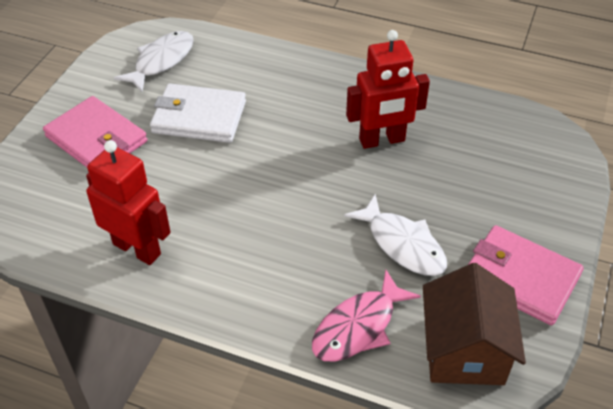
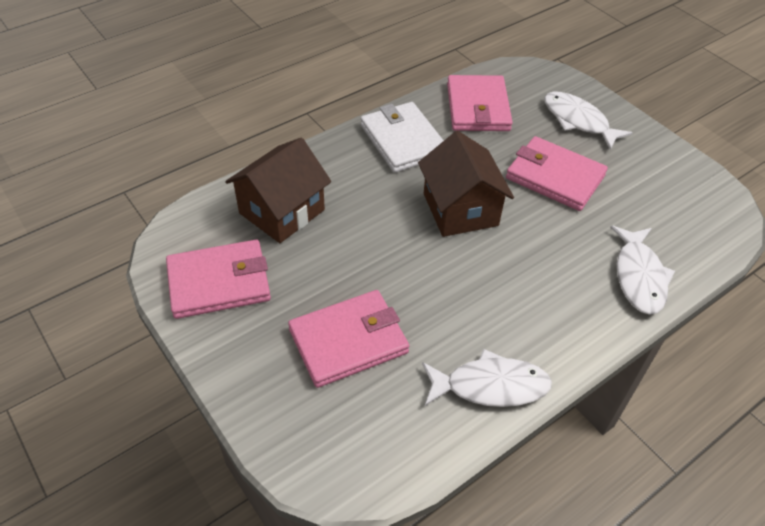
brown house: [423,263,526,385] = 1 -> [225,138,331,243] [418,131,514,237] = 2
pink fish: [312,270,421,361] = 1 -> none = 0
pink wallet: [43,96,147,167] [468,225,584,325] = 2 -> [166,240,271,319] [288,290,409,388] [447,75,513,131] [506,136,608,211] = 4
red robot: [86,140,171,265] [346,30,430,149] = 2 -> none = 0
white fish: [114,31,194,92] [344,194,447,276] = 2 -> [422,349,552,407] [544,91,633,150] [610,225,675,315] = 3

